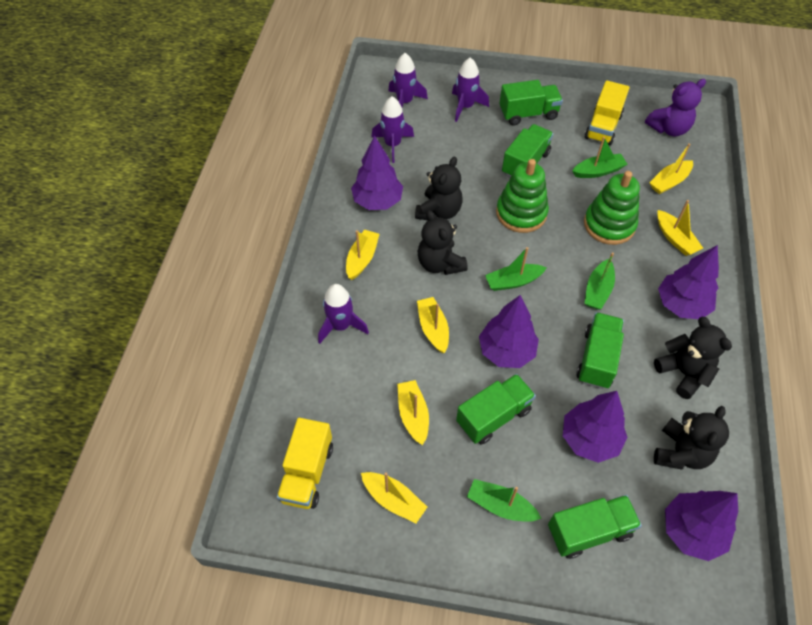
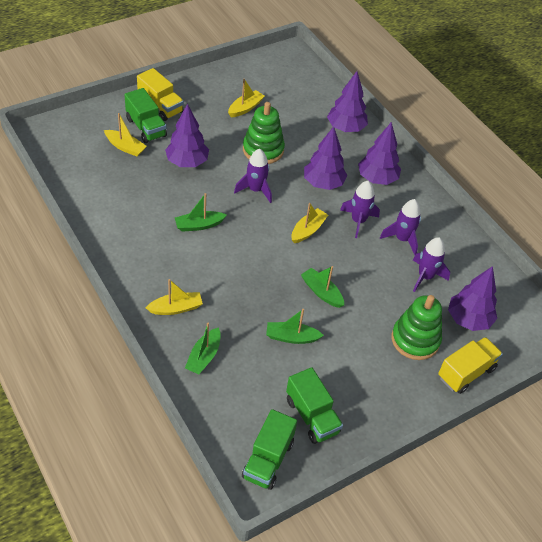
black teddy bear: [415,156,463,220] [418,210,468,275] [654,317,732,399] [654,406,729,469] = 4 -> none = 0
green truck: [456,374,536,445] [499,80,563,125] [502,124,553,177] [548,495,642,559] [576,312,624,389] = 5 -> [124,88,167,143] [242,409,297,490] [286,367,343,444] = 3
purple teddy bear: [645,79,706,136] = 1 -> none = 0
yellow boat: [346,229,379,280] [361,472,427,523] [397,380,429,445] [417,297,449,353] [649,143,693,194] [657,200,703,256] = 6 -> [104,113,147,156] [145,279,203,315] [228,79,265,117] [291,203,328,243] = 4

